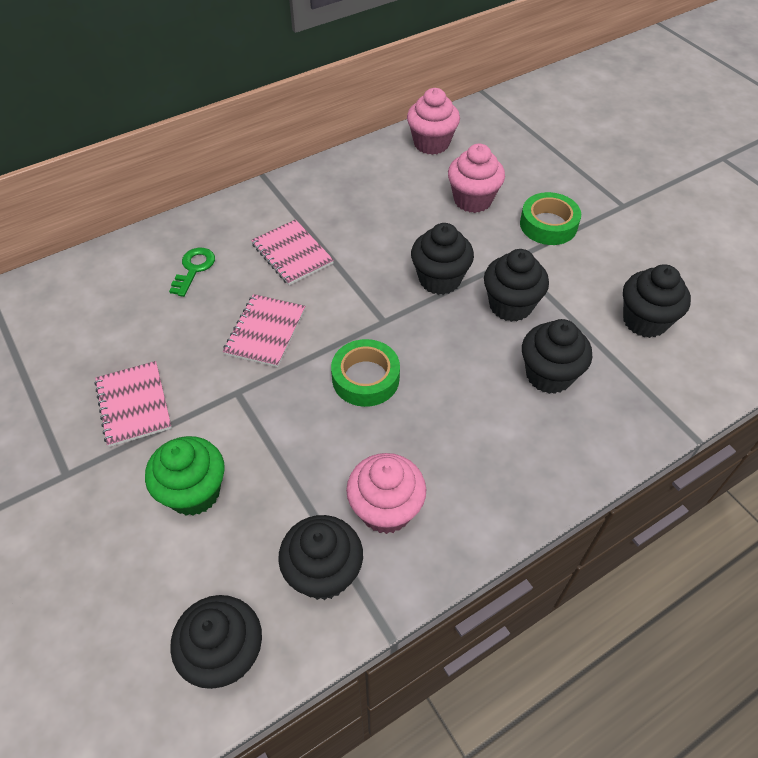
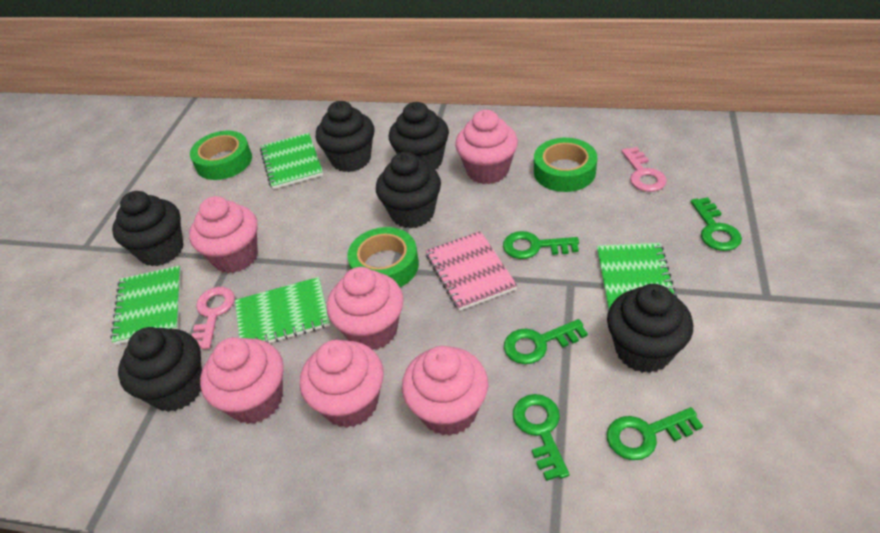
green cupcake: [145,436,225,516] = 1 -> none = 0
green key: [169,248,215,297] = 1 -> [503,231,579,259] [504,319,588,364] [513,394,569,481] [607,407,703,460] [690,197,742,251] = 5
green notebook: none = 0 -> [110,266,181,345] [235,277,330,343] [260,133,323,189] [597,243,677,310] = 4
green tape: [331,339,400,407] [520,192,581,245] = 2 -> [190,131,252,180] [347,227,419,287] [534,138,597,192] = 3
pink cupcake: [346,453,426,534] [407,88,460,155] [448,144,505,213] = 3 -> [189,196,258,273] [200,337,284,424] [300,340,384,428] [327,267,404,350] [402,346,488,436] [455,110,518,184] = 6
pink key: none = 0 -> [192,287,235,349] [621,147,667,192] = 2
pink notebook: [95,361,172,447] [223,294,305,367] [251,219,334,285] = 3 -> [426,231,517,311] = 1

